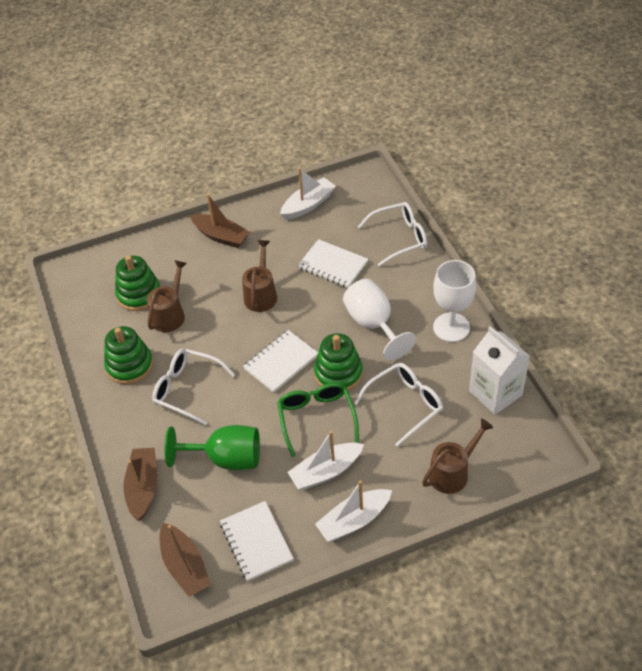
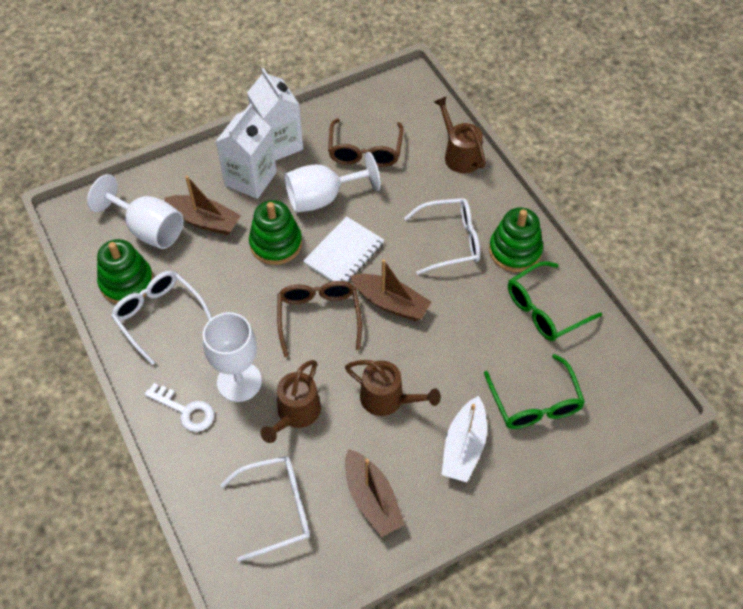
brown glasses: none = 0 -> [277,281,362,357] [328,119,403,167] = 2
green glasses: [277,383,359,457] = 1 -> [484,354,585,429] [508,261,602,341] = 2
green goblet: [164,425,260,470] = 1 -> none = 0
white boat: [280,168,336,220] [287,431,364,490] [315,480,392,542] = 3 -> [441,396,487,482] = 1
white carton: [469,326,530,415] = 1 -> [215,104,277,199] [247,68,303,161] = 2
white goblet: [343,279,416,361] [433,260,476,342] = 2 -> [87,174,184,249] [203,312,262,402] [285,152,381,213] = 3
white key: none = 0 -> [144,383,214,432] = 1
white notebook: [220,501,294,581] [243,330,318,393] [297,239,368,288] = 3 -> [303,216,384,282] = 1

